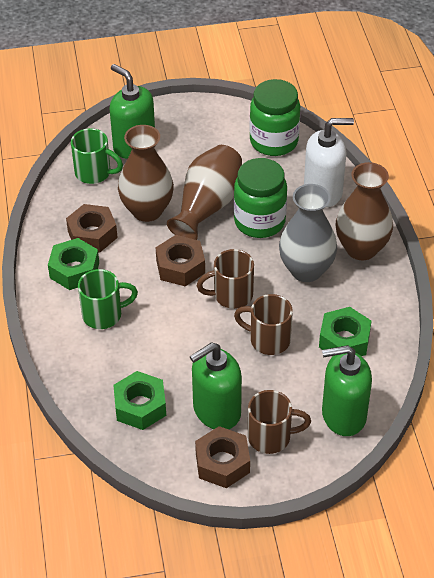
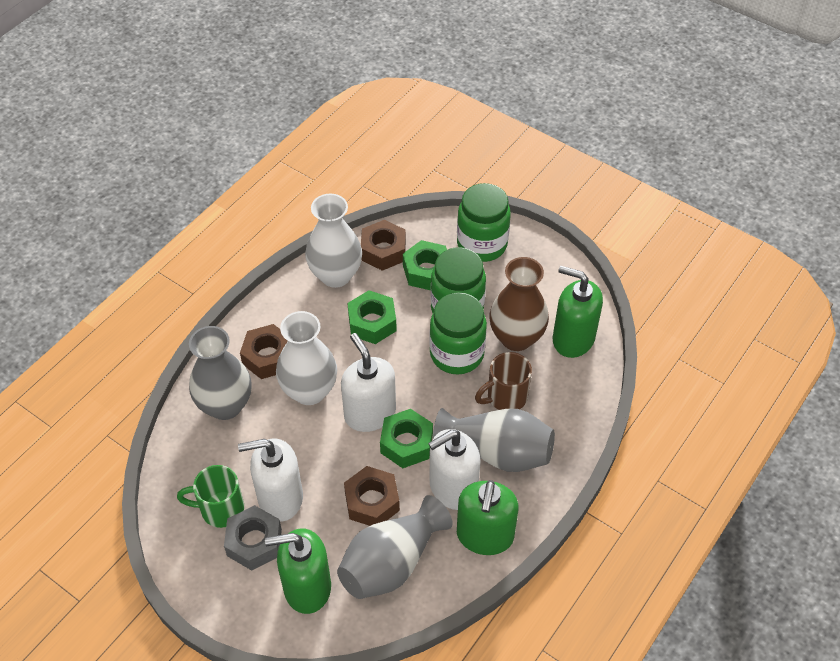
brown mug: [197,249,254,309] [234,294,293,355] [248,390,311,454] = 3 -> [475,352,532,410] = 1
brown vase: [118,125,174,222] [167,145,242,240] [336,162,393,260] = 3 -> [489,257,549,351] = 1
green jar: [234,158,287,238] [249,79,300,156] = 2 -> [429,293,487,374] [431,247,486,313] [457,183,511,262] = 3
green mug: [71,128,123,184] [78,269,138,329] = 2 -> [177,465,244,528] = 1
grey nut: none = 0 -> [224,505,282,571] = 1
grey vase: [279,184,337,282] = 1 -> [189,326,252,420] [337,495,453,599] [433,408,555,472] = 3
white soap dispenser: [304,118,354,207] = 1 -> [238,439,303,522] [341,333,396,432] [428,429,481,510] = 3
white vase: none = 0 -> [276,311,337,405] [305,193,362,288] = 2

